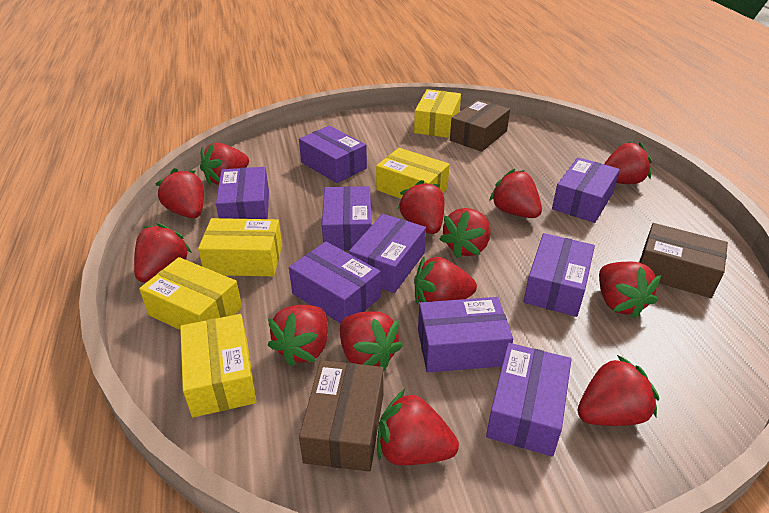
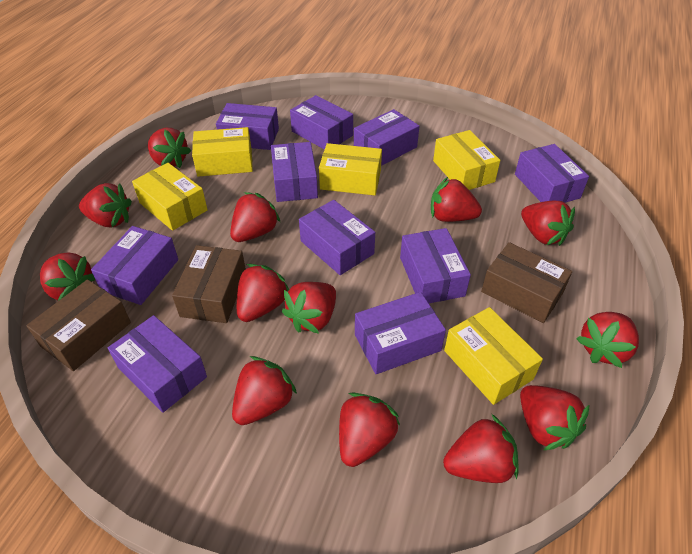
purple box: [216,167,269,219] [289,242,381,324] [299,126,367,183] [322,186,372,251] [349,214,426,293] [418,297,513,373] [486,343,571,456] [523,233,595,317] [552,157,620,223] = 9 -> [91,226,178,305] [108,315,207,413] [216,103,279,150] [271,142,318,202] [290,95,353,150] [299,200,375,275] [354,109,419,166] [355,292,446,374] [400,228,471,303] [515,144,589,203] = 10

